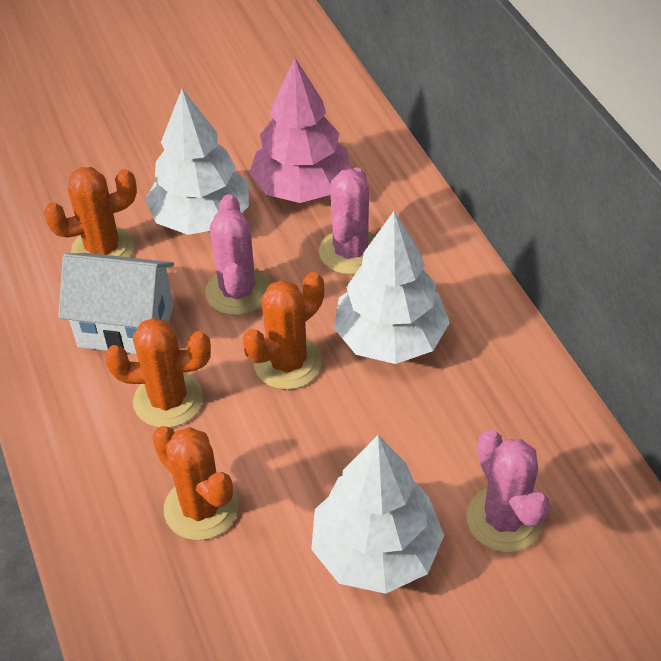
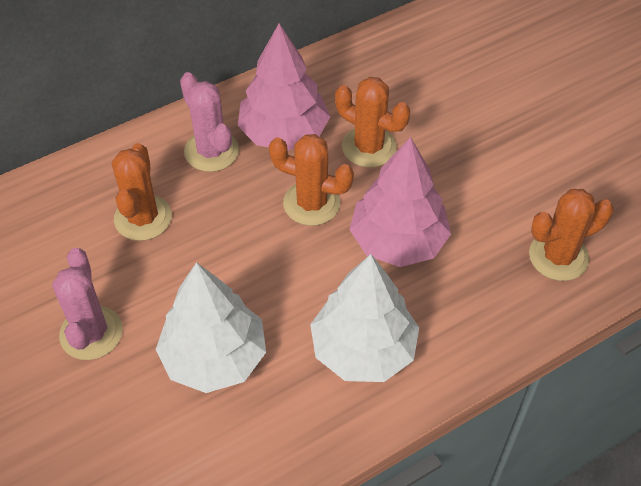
pink cactus: [205,194,270,315] [319,167,375,275] [466,429,550,552] = 3 -> [52,248,123,360] [180,72,239,172] = 2
pink tree: [249,58,352,203] = 1 -> [238,24,330,151] [349,137,451,267] = 2
white house: [58,253,174,354] = 1 -> none = 0
white tree: [145,89,249,235] [311,435,444,594] [334,211,450,364] = 3 -> [155,262,266,393] [310,254,419,382] = 2

